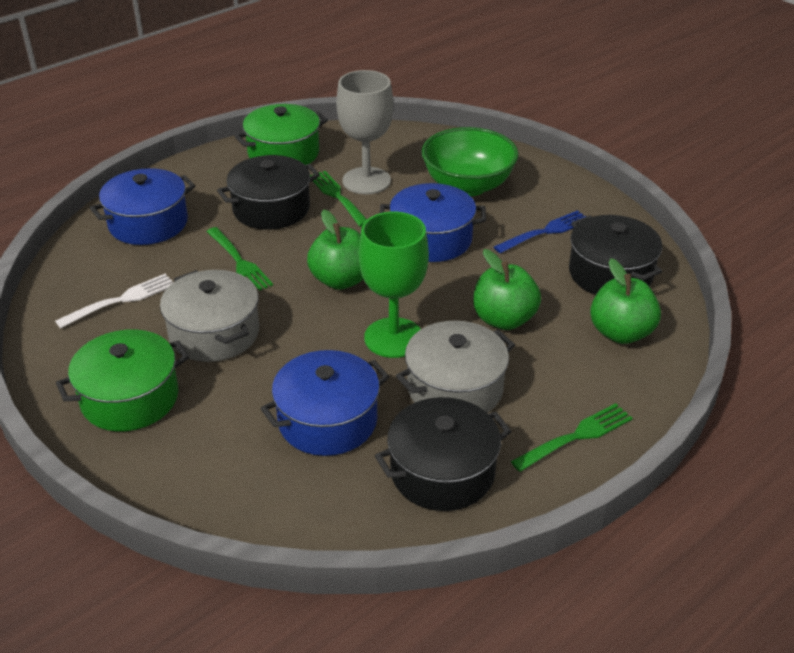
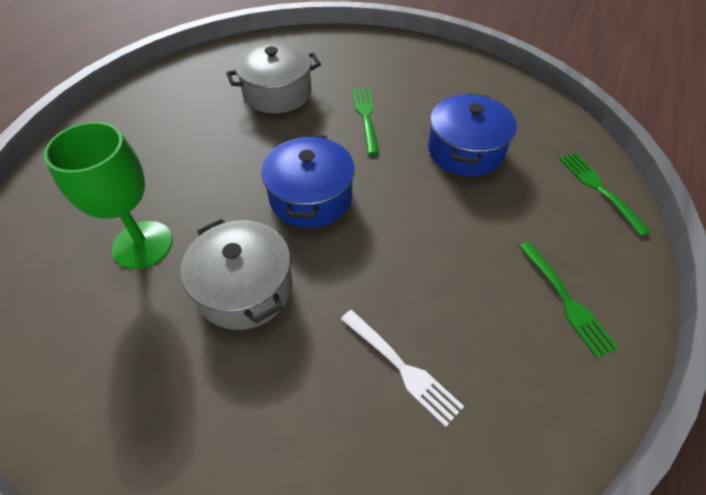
black pot: [217,155,320,230] [375,397,512,511] [569,215,662,295] = 3 -> none = 0
blue fork: [494,210,586,254] = 1 -> none = 0
blue pot: [90,168,195,245] [260,350,389,456] [380,183,486,262] = 3 -> [261,135,355,228] [428,93,517,176] = 2
green apple: [307,209,363,290] [473,249,541,330] [590,258,661,344] = 3 -> none = 0
green bowl: [421,127,519,196] = 1 -> none = 0
green pot: [56,329,189,431] [235,104,328,165] = 2 -> none = 0
grey goblet: [336,70,394,194] = 1 -> none = 0

